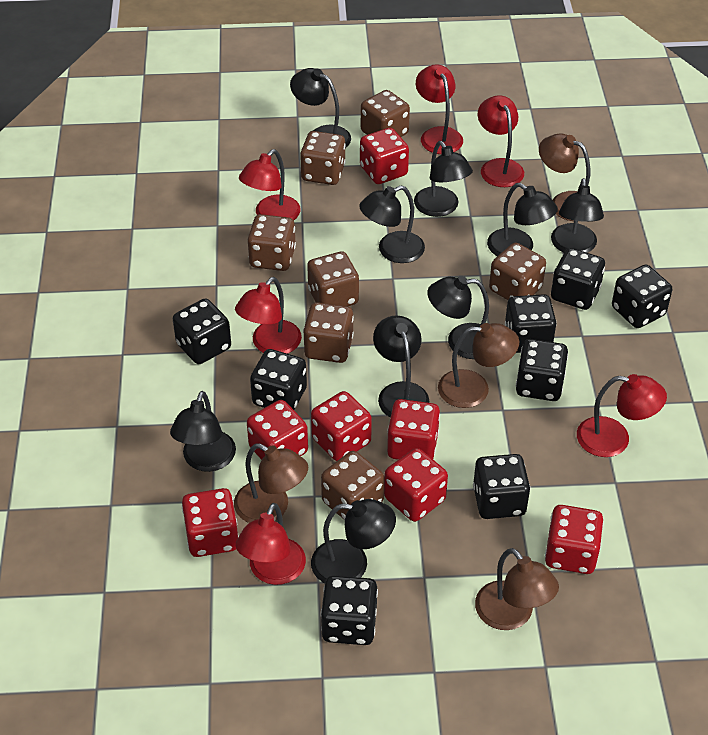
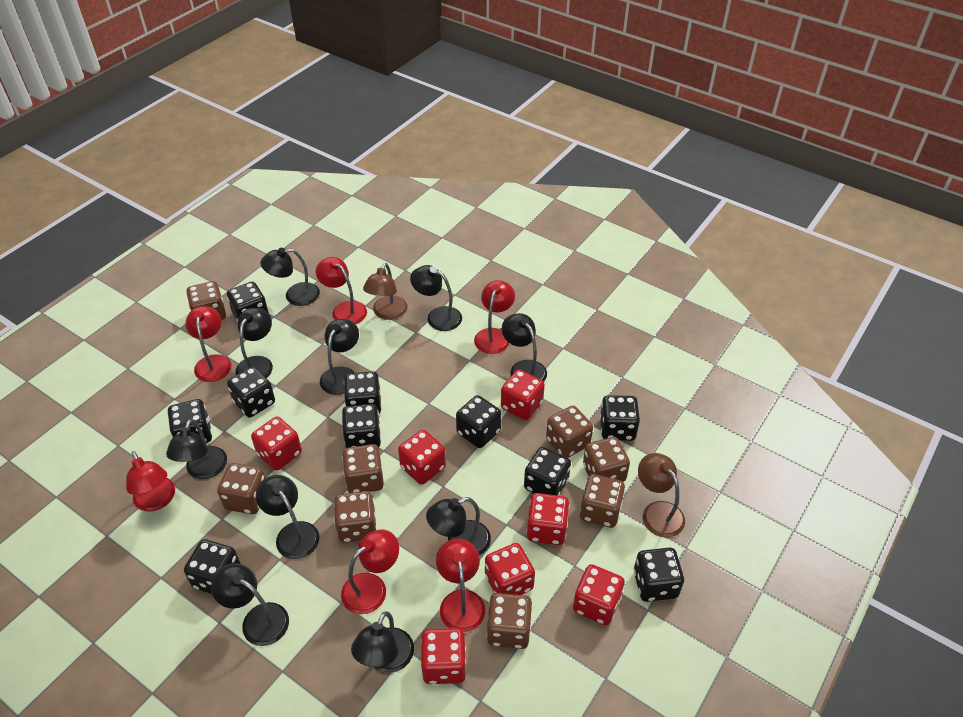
black dice: [173,298,231,364] [250,349,307,410] [321,576,378,645] [473,454,530,519] [505,294,557,353] [516,339,568,401] [551,248,605,310] [612,265,672,328] = 8 -> [168,399,212,443] [184,539,241,594] [227,282,269,322] [227,366,275,417] [342,404,381,448] [344,371,382,414] [456,395,501,448] [524,447,571,496] [600,395,640,441] [634,548,684,602] = 10
black lamp: [170,391,236,472] [290,68,351,148] [311,499,396,583] [359,185,425,263] [373,316,429,418] [414,141,473,217] [427,276,489,359] [487,183,558,256] [551,178,604,253] = 9 -> [166,419,227,479] [211,563,289,646] [236,308,273,378] [256,475,319,559] [260,248,320,306] [320,319,359,395] [351,611,414,673] [410,265,462,331] [426,497,491,556] [502,313,547,381] = 10
brown dice: [248,214,296,271] [300,131,346,185] [303,302,354,363] [307,251,359,306] [321,451,384,520] [361,90,410,137] [489,243,546,300] = 7 -> [187,281,226,320] [217,463,265,514] [334,491,377,543] [342,444,384,493] [487,593,532,649] [546,406,593,458] [580,474,625,528] [583,437,630,482] = 8
brown lamp: [234,443,308,523] [438,323,519,408] [475,548,559,630] [539,133,590,221] = 4 -> [363,263,408,320] [638,453,685,538] = 2

